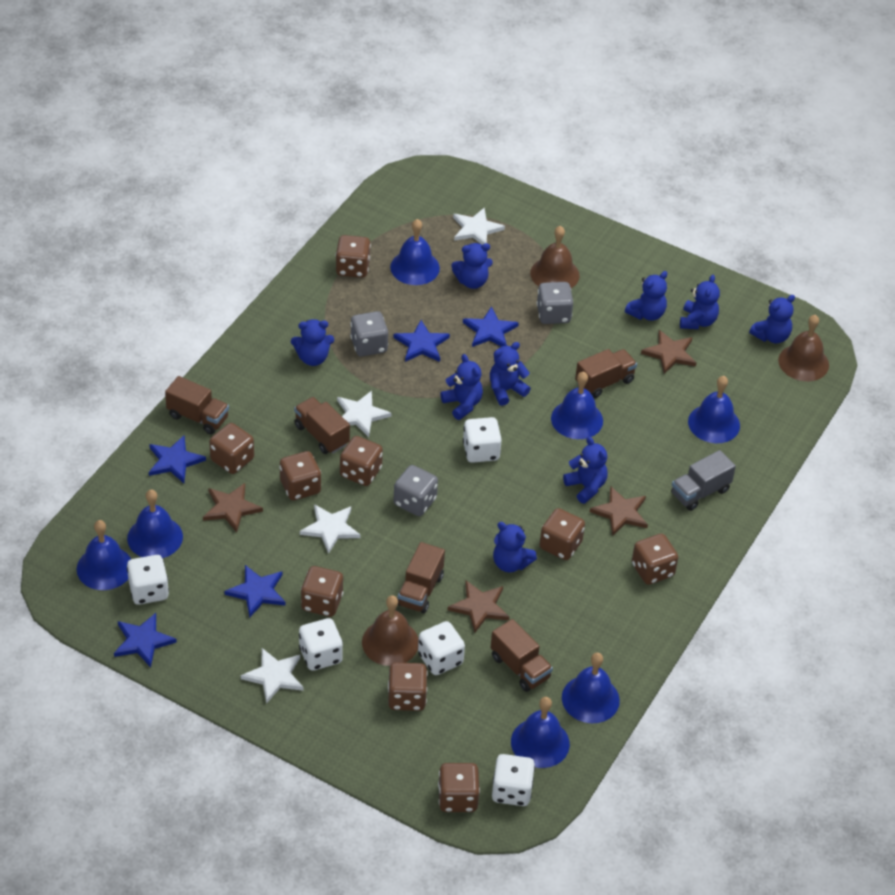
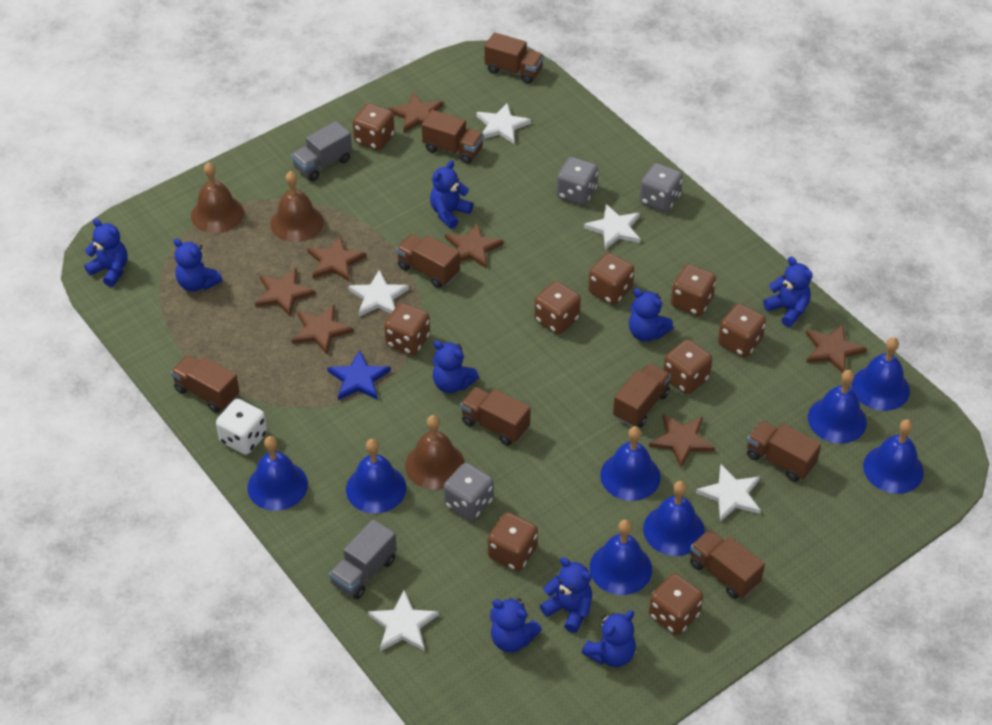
blue bell: [77,520,131,590] [127,489,183,558] [390,219,440,285] [511,697,570,768] [551,371,603,439] [562,653,620,723] [688,376,740,443] = 7 -> [247,436,308,511] [346,439,406,514] [590,519,652,595] [600,426,661,501] [643,481,705,556] [808,370,867,444] [852,337,910,411] [863,419,924,494] = 8
blue star: [114,613,177,667] [149,436,206,483] [225,565,286,617] [393,320,450,362] [463,306,519,347] = 5 -> [327,350,391,400] = 1
brown star: [203,483,263,533] [448,581,509,633] [590,486,648,536] [641,330,696,374] = 4 -> [255,268,316,316] [292,304,353,354] [307,236,367,282] [388,93,443,133] [445,222,504,269] [649,414,715,468] [806,324,867,373] = 7
brown truck: [165,376,229,434] [294,397,350,454] [397,542,445,614] [491,619,553,692] [575,349,637,398] = 5 -> [171,355,240,413] [396,234,460,288] [422,110,484,164] [460,387,531,446] [485,32,544,84] [613,363,671,428] [690,529,765,599] [747,420,821,482] = 8
grey truck: [671,450,736,511] = 1 -> [291,121,352,181] [329,519,397,599] = 2
white dice: [127,555,169,605] [299,618,343,671] [418,621,465,675] [463,417,502,463] [492,754,535,806] = 5 -> [216,399,267,455] = 1
white star: [241,648,303,704] [300,504,361,554] [337,391,391,437] [453,207,505,245] = 4 -> [348,270,409,316] [368,590,439,651] [476,103,531,144] [584,204,640,250] [696,464,761,522] = 5

